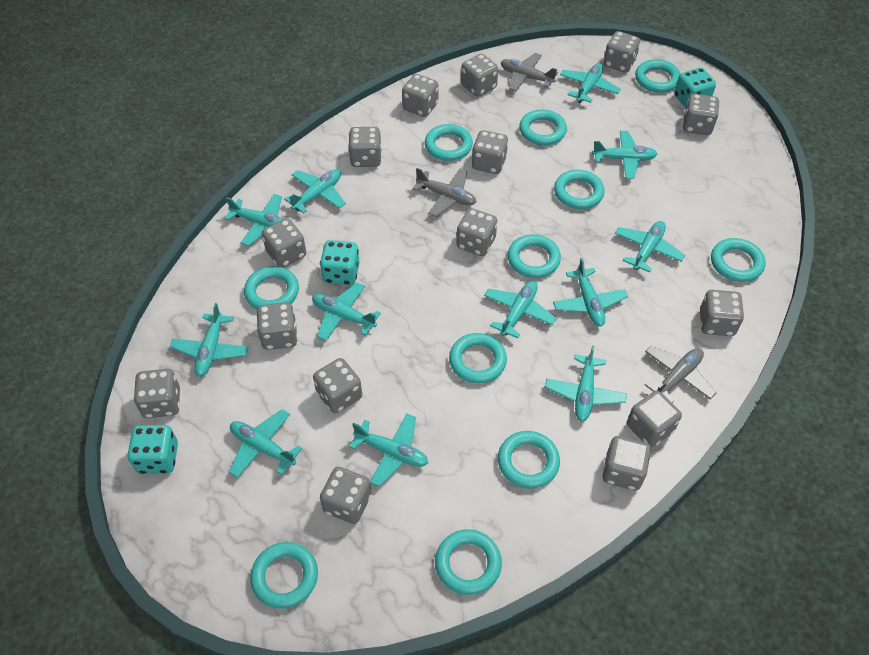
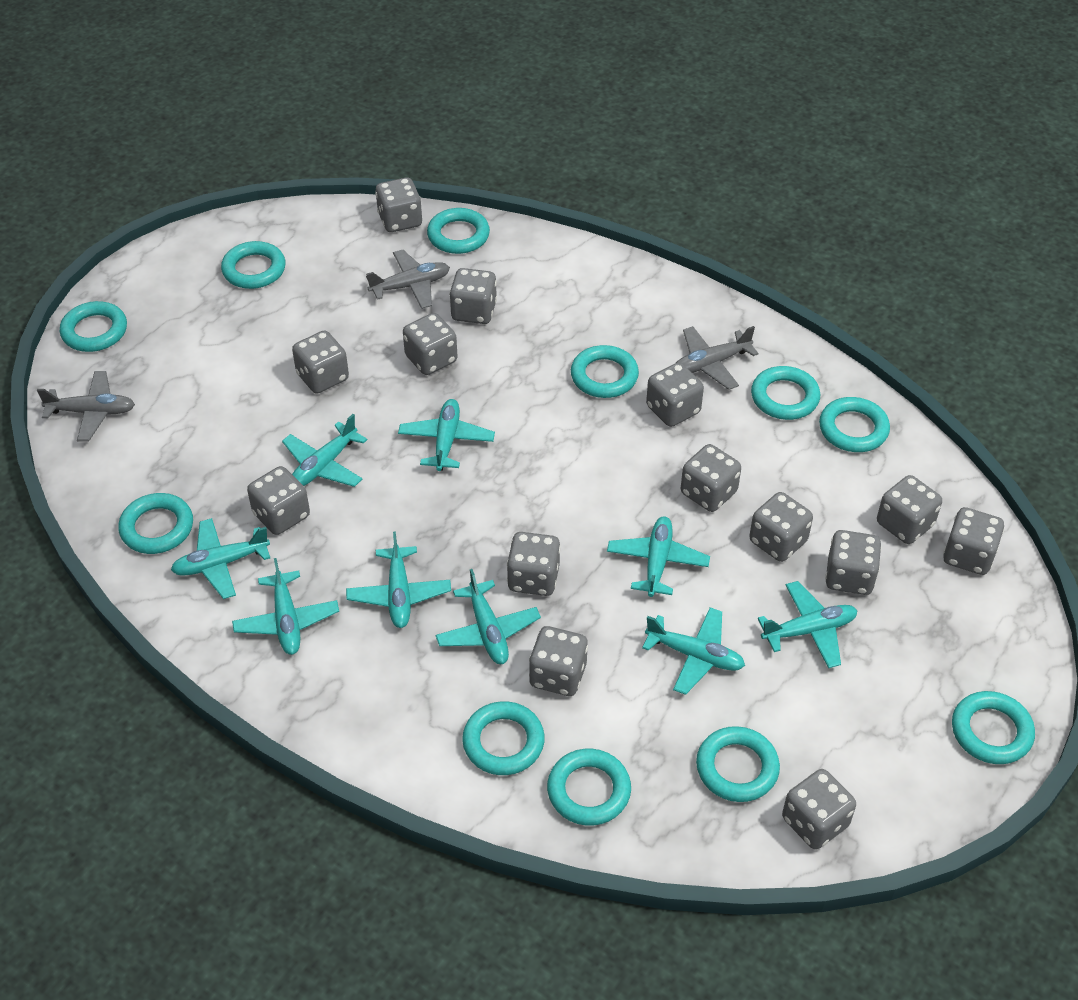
grey dice: [134,369,180,418] [256,302,298,350] [262,218,306,267] [313,358,362,414] [320,467,371,524] [348,127,382,167] [402,74,439,117] [456,208,497,256] [461,54,498,97] [472,130,508,174] [602,436,651,490] [603,31,640,73] [627,391,682,447] [683,94,719,135] [700,290,744,336] = 15 -> [247,466,310,535] [292,331,349,393] [375,177,422,232] [403,313,457,375] [449,268,497,324] [507,532,561,596] [529,626,588,696] [646,363,704,427] [681,444,741,512] [749,492,813,562] [782,769,856,850] [825,530,882,595] [877,475,942,544] [943,507,1004,575] = 14
turquoise dice: [127,425,178,474] [320,240,360,285] [674,68,716,108] = 3 -> none = 0
turquoise plane: [170,303,249,377] [224,194,283,246] [229,409,302,478] [284,169,346,213] [312,283,381,341] [349,414,428,487] [484,281,556,338] [545,345,627,422] [553,258,628,327] [560,63,621,103] [592,131,657,179] [615,221,685,273] = 12 -> [171,518,270,599] [232,558,339,655] [282,414,367,487] [346,531,451,628] [398,399,495,471] [435,569,541,664] [607,516,710,597] [642,607,745,695] [758,581,857,668] = 9

